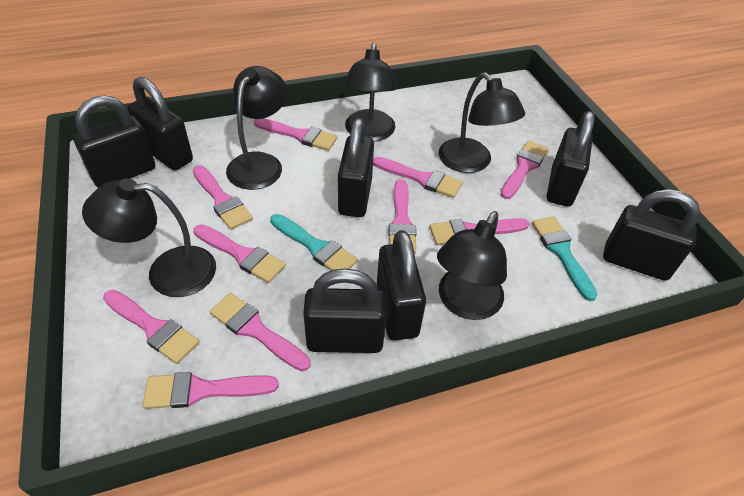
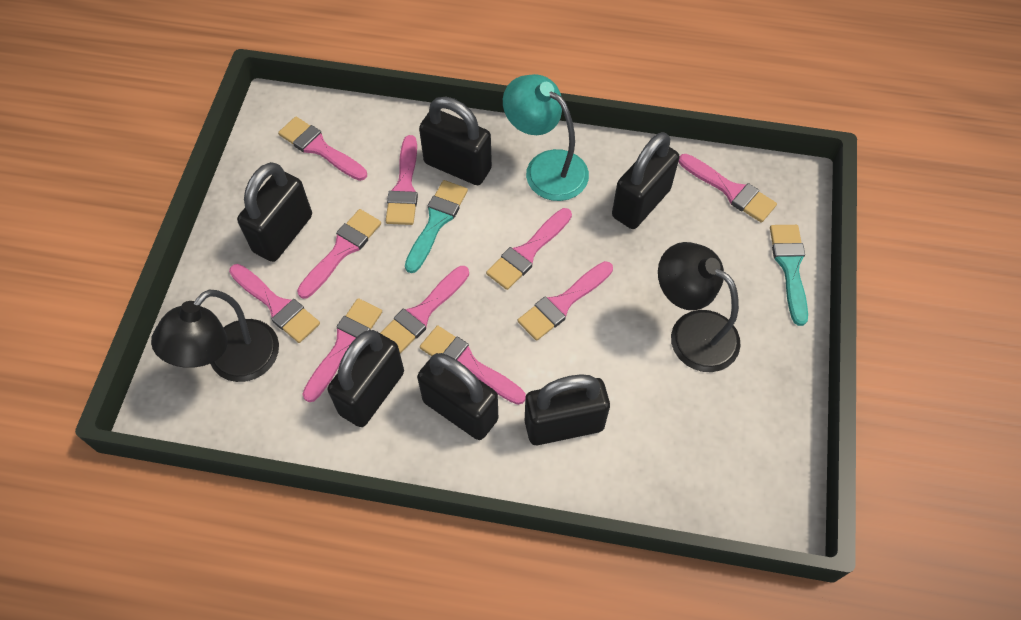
black lamp: [82,178,216,297] [226,66,287,190] [344,43,397,142] [437,211,507,320] [439,72,525,173] = 5 -> [151,290,279,382] [658,242,740,372] = 2
black padlock: [73,95,155,188] [128,77,193,170] [303,268,387,353] [338,118,374,217] [377,230,426,340] [547,111,595,207] [603,189,700,281] = 7 -> [237,162,312,262] [328,330,404,427] [417,353,498,440] [419,97,492,185] [525,374,610,445] [612,132,680,229] = 6
turquoise lamp: none = 0 -> [503,74,589,201] = 1

